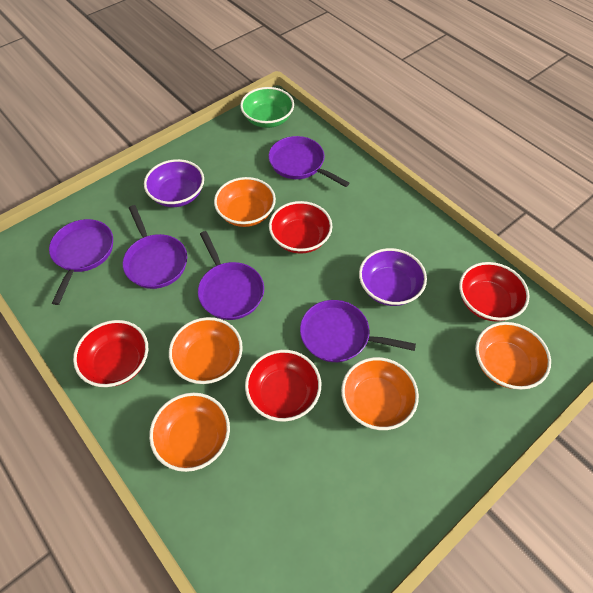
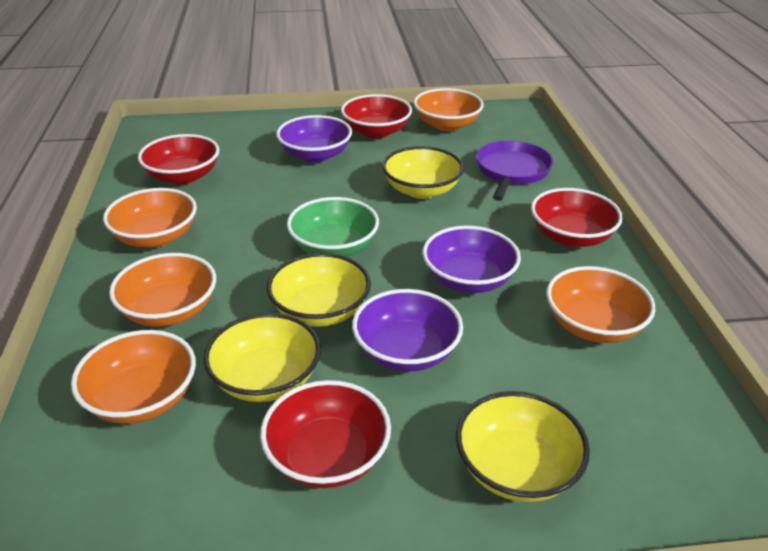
purple bowl: [144,159,204,207] [359,248,427,306] = 2 -> [276,115,352,163] [352,289,463,372] [422,226,521,293] = 3
purple pan: [49,219,113,305] [123,205,187,289] [198,231,264,320] [268,136,349,187] [300,300,416,362] = 5 -> [476,141,553,201] = 1
yellow bowl: none = 0 -> [203,313,321,402] [267,253,371,327] [382,146,464,199] [456,391,590,502] = 4

